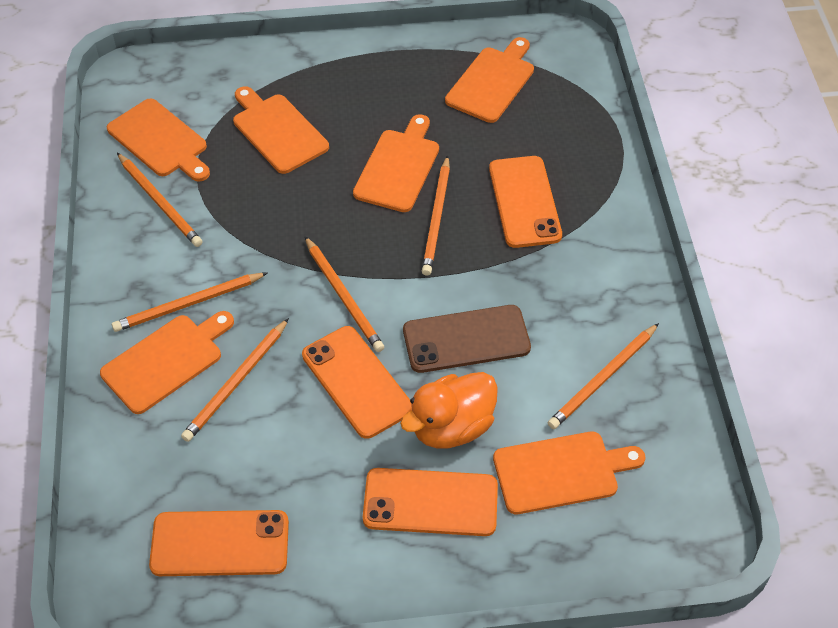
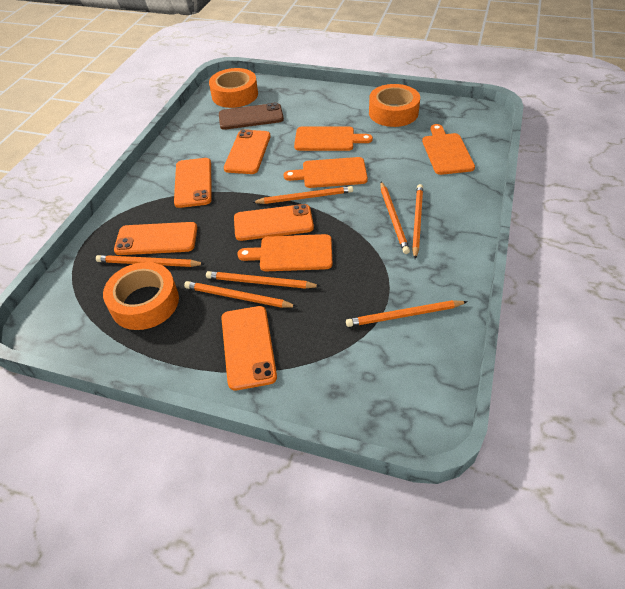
orange cutting board: [100,311,234,414] [107,98,210,182] [233,86,329,174] [353,114,439,212] [445,37,534,123] [493,431,645,514] = 6 -> [237,234,333,271] [283,157,368,188] [294,127,373,151] [422,124,475,175] = 4
orange duck: [400,372,498,448] = 1 -> none = 0
orange pencil: [112,273,267,332] [117,153,203,247] [181,318,289,442] [305,236,384,352] [422,155,450,276] [548,323,659,429] = 6 -> [96,255,204,267] [184,281,297,308] [206,271,321,289] [252,186,353,204] [346,300,468,327] [380,182,410,254] [412,184,423,259] = 7
orange phone: [149,510,289,576] [302,326,412,439] [363,468,498,536] [489,156,562,248] = 4 -> [114,222,197,255] [174,158,212,208] [221,306,277,391] [224,129,271,174] [234,204,314,241] = 5
orange tape: none = 0 -> [103,262,179,330] [209,68,258,108] [369,84,420,127] = 3

